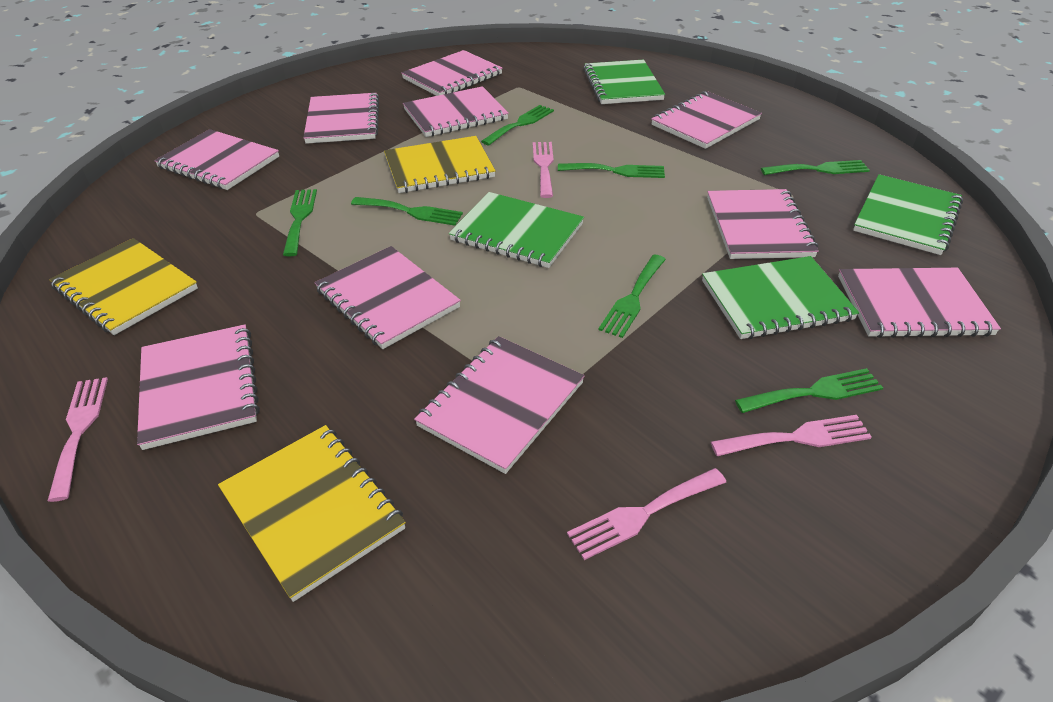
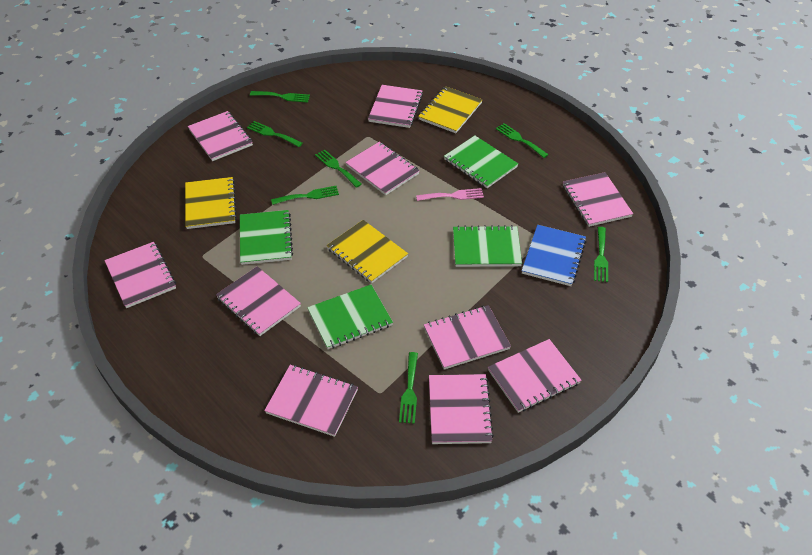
blue notebook: none = 0 -> [522,225,586,286] = 1
pink fork: [48,377,108,502] [533,142,554,198] [567,468,726,560] [711,415,872,456] = 4 -> [416,188,484,201] = 1

